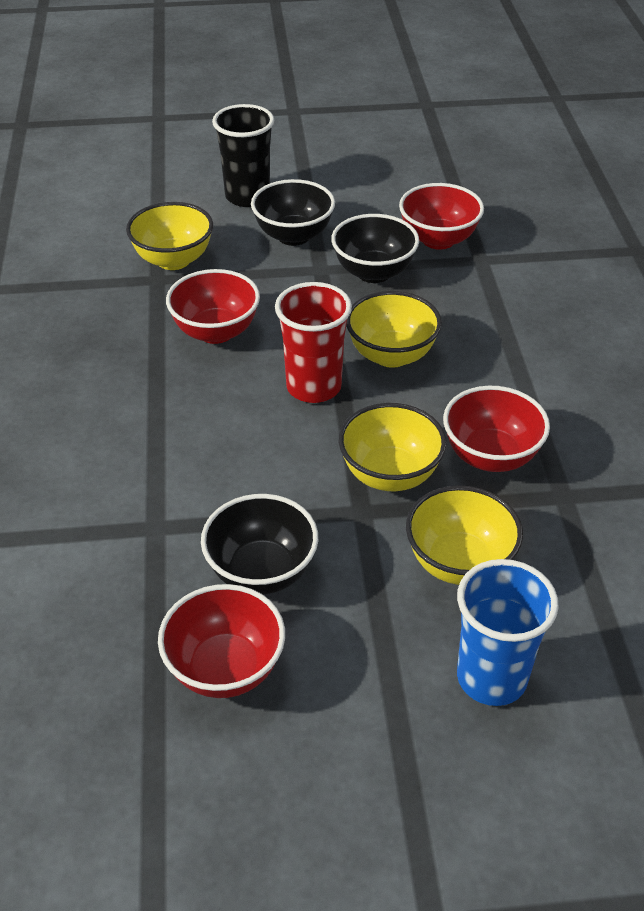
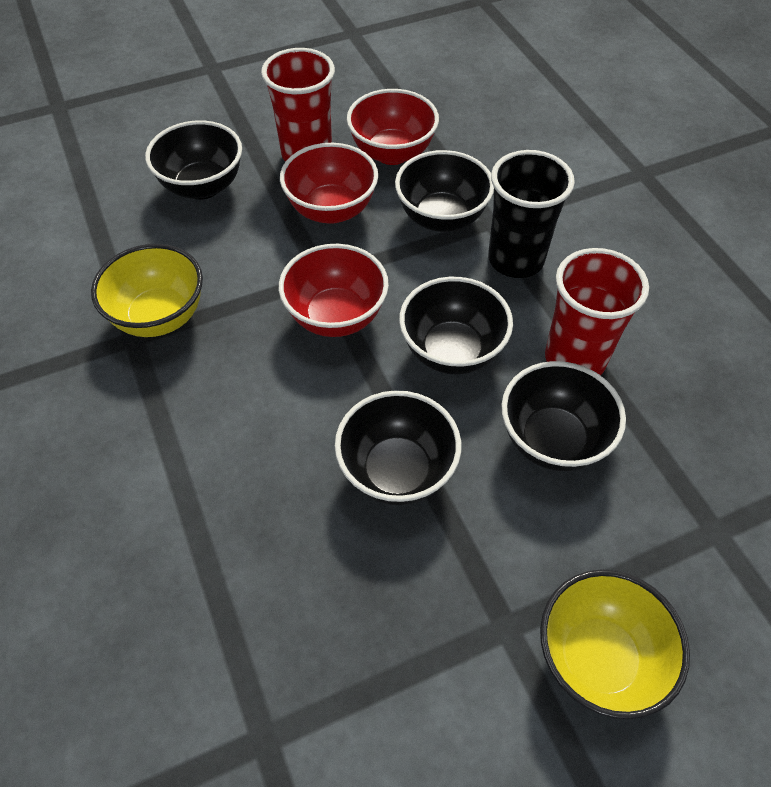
black bowl: [201,494,318,594] [251,179,335,246] [331,214,419,283] = 3 -> [145,120,242,199] [335,390,461,505] [395,150,494,232] [399,277,513,374] [501,361,626,471] = 5
blue cup: [457,559,559,706] = 1 -> none = 0
red bowl: [158,584,285,698] [166,269,260,344] [399,183,484,250] [443,386,550,472] = 4 -> [279,244,389,337] [280,143,378,224] [347,89,439,165] = 3
red cup: [275,282,352,403] = 1 -> [261,48,335,162] [545,248,649,375] = 2
yellow bowl: [126,202,213,270] [339,403,447,491] [346,291,442,368] [406,485,523,585] = 4 -> [91,244,203,337] [540,569,690,720] = 2

